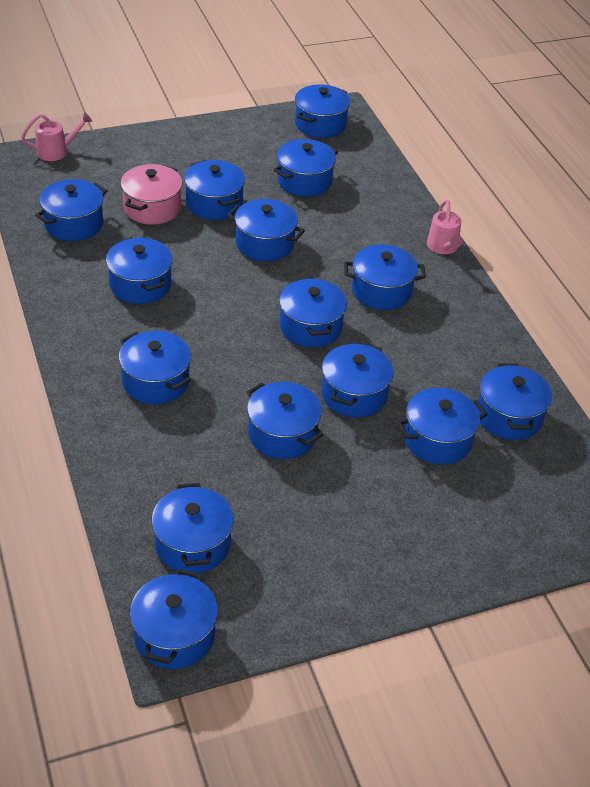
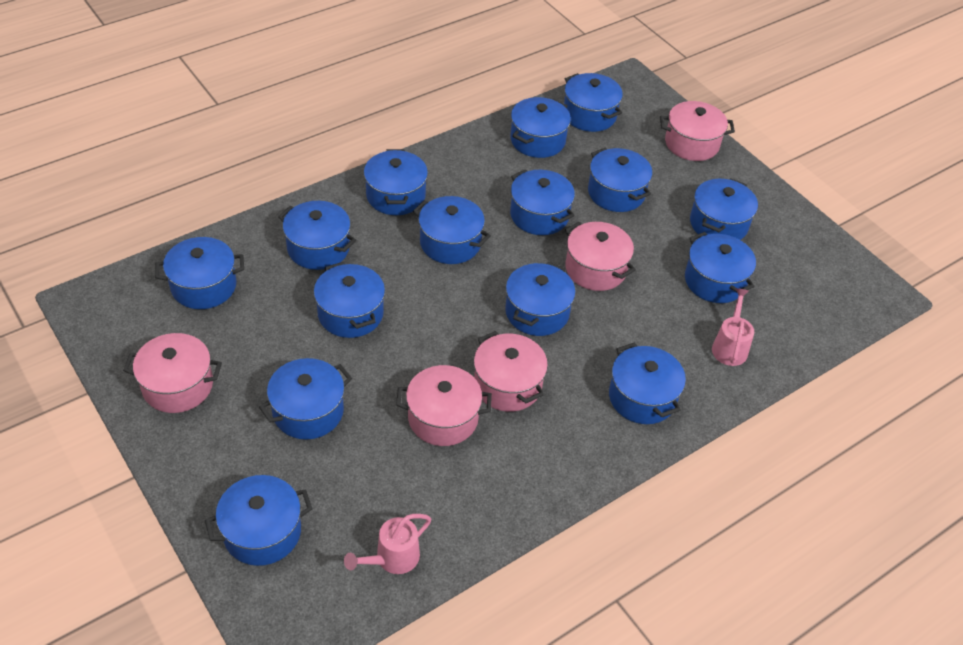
pink pot: [120,164,182,225] = 1 -> [123,333,222,413] [396,365,492,446] [474,331,548,412] [565,222,636,291] [660,101,735,161] = 5

